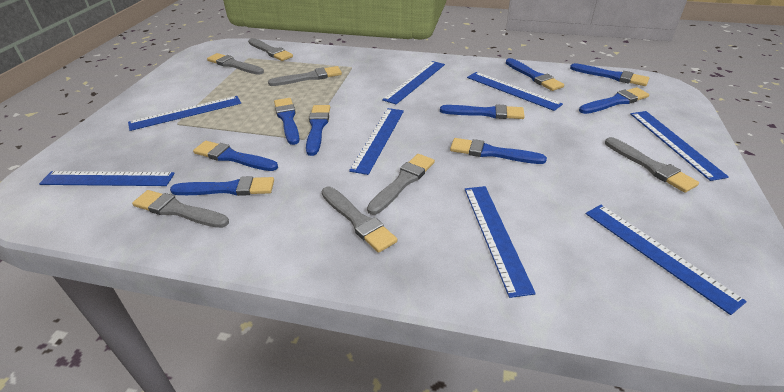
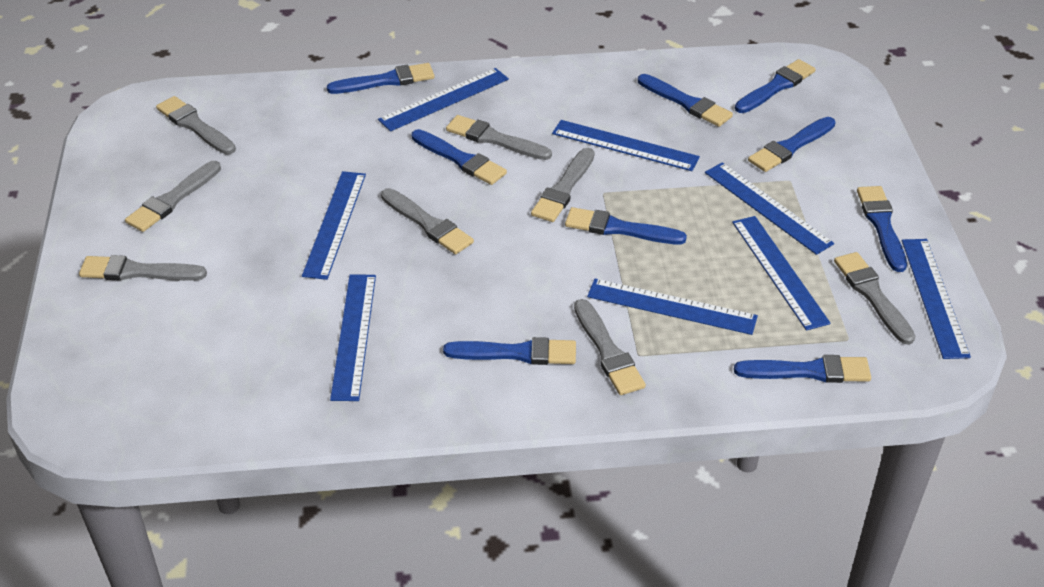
grey brush: [132,190,229,228] [207,53,264,75] [248,38,293,61] [268,66,342,86] [322,187,397,253] [367,154,435,215] [605,137,699,193] = 7 -> [79,255,207,281] [125,161,221,232] [156,96,236,155] [381,188,474,254] [446,115,552,160] [531,148,595,222] [574,299,646,395] [834,252,916,345] = 8

